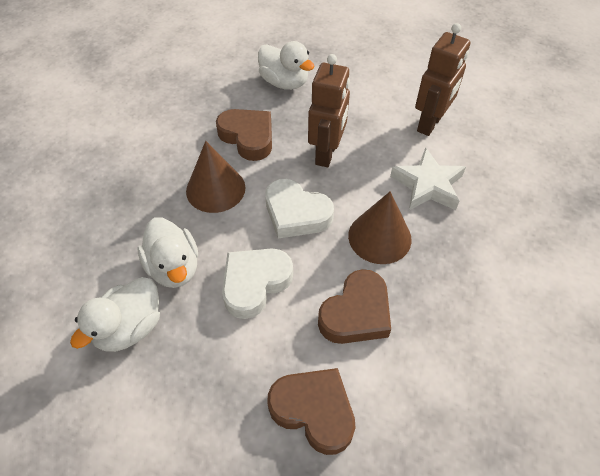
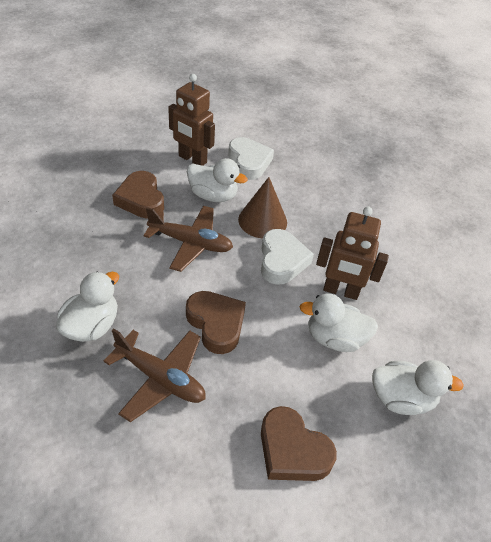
brown cone: [186,141,245,213] [348,191,412,264] = 2 -> [238,177,287,239] = 1
brown plane: none = 0 -> [104,328,206,422] [143,206,233,272] = 2
white duck: [70,277,160,352] [138,217,198,288] [258,41,315,90] = 3 -> [56,272,119,342] [187,158,248,202] [300,293,378,352] [372,360,464,415] = 4
white star: [390,147,466,210] = 1 -> none = 0

